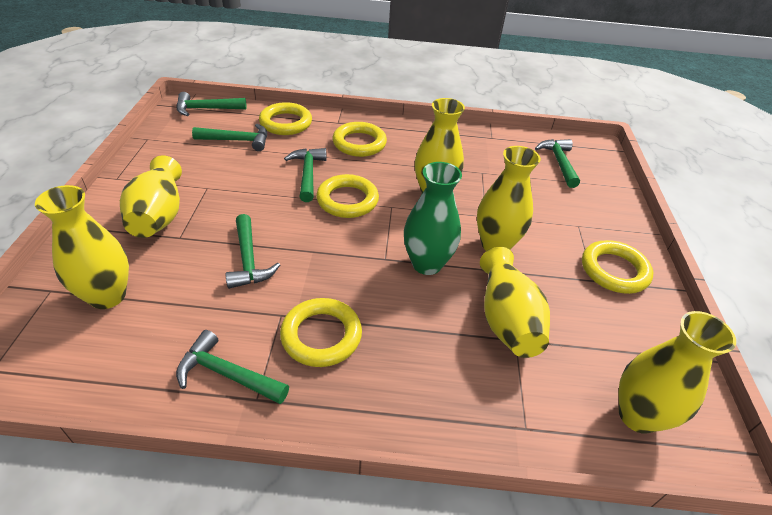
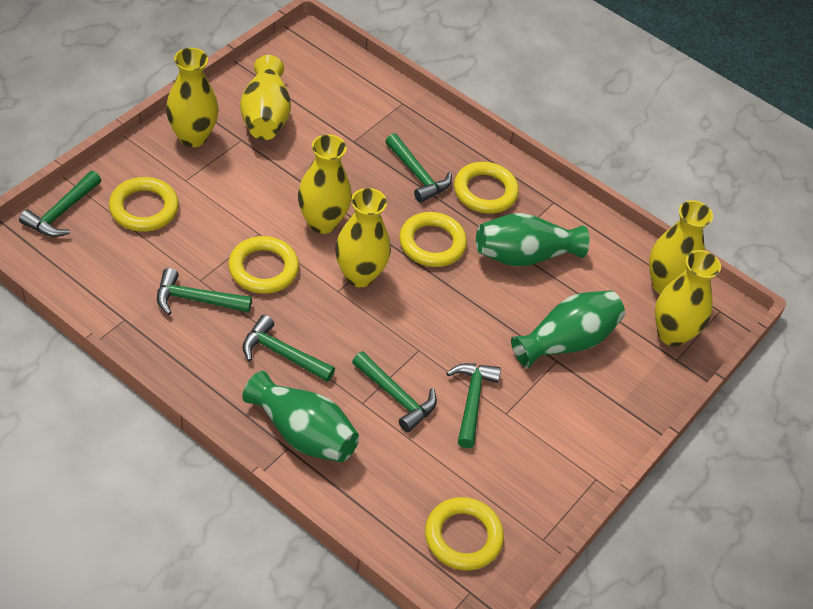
green vase: [404,162,462,275] = 1 -> [242,371,359,462] [476,213,590,267] [511,290,625,368] = 3

